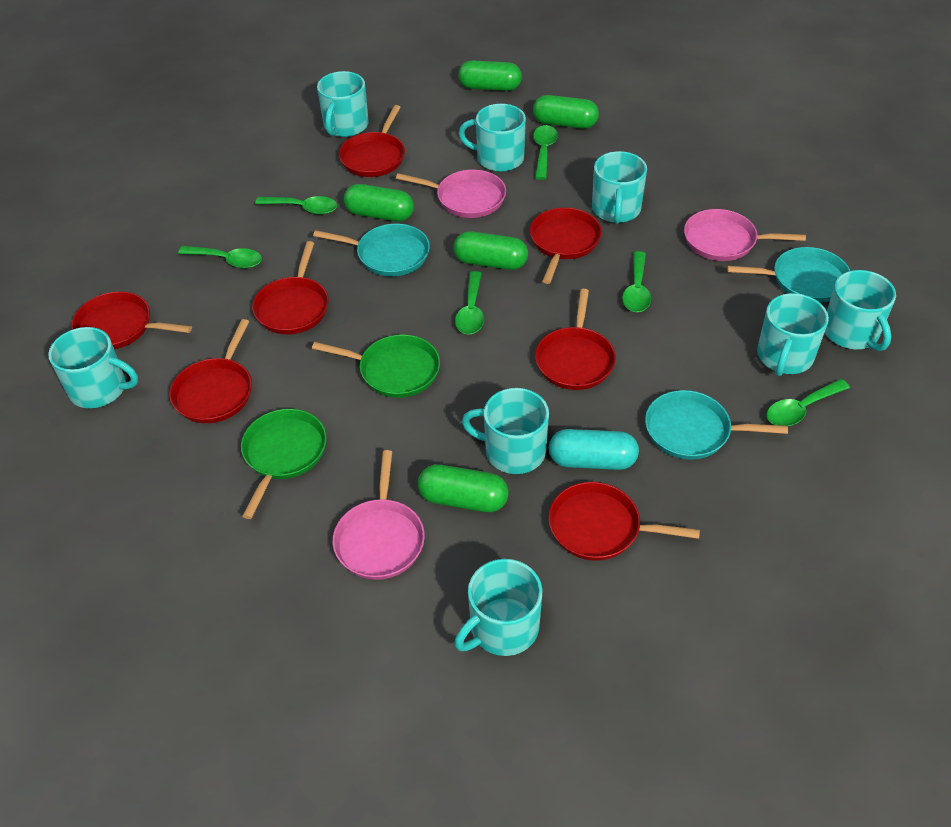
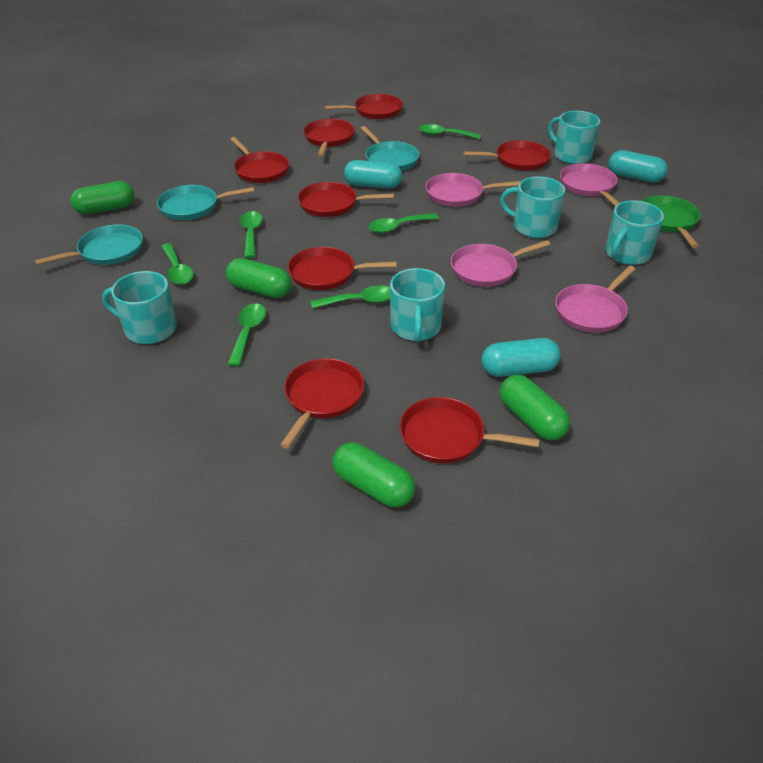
green capsule: [344,184,414,222] [418,464,509,512] [453,231,528,270] [458,60,522,91] [533,95,599,129] = 5 -> [70,181,134,214] [226,258,291,298] [332,443,415,507] [499,375,570,440] = 4
green pan: [241,409,327,519] [312,335,440,398] = 2 -> [642,195,701,248] = 1
pink pan: [333,450,425,580] [396,170,506,218] [684,209,806,261] = 3 -> [425,173,520,207] [451,240,550,287] [555,265,635,333] [560,163,619,206] = 4
red pan: [72,292,192,349] [170,319,252,423] [252,241,329,334] [339,105,405,177] [530,208,602,284] [535,289,616,390] [548,482,700,561] = 7 -> [230,137,289,183] [280,358,364,449] [288,247,397,290] [298,182,394,217] [303,119,355,156] [325,94,403,119] [400,397,540,463] [463,140,551,171] = 8
turquoise capsule: [549,429,639,470] = 1 -> [344,160,402,189] [481,338,561,377] [608,150,668,183] = 3
turquoise mug: [48,327,138,408] [317,71,369,137] [454,559,543,656] [459,104,526,172] [462,388,549,474] [592,151,647,224] [757,293,829,376] [825,270,896,351] = 8 -> [102,271,177,344] [390,268,445,342] [500,177,565,238] [548,111,600,164] [606,200,664,265] = 5

